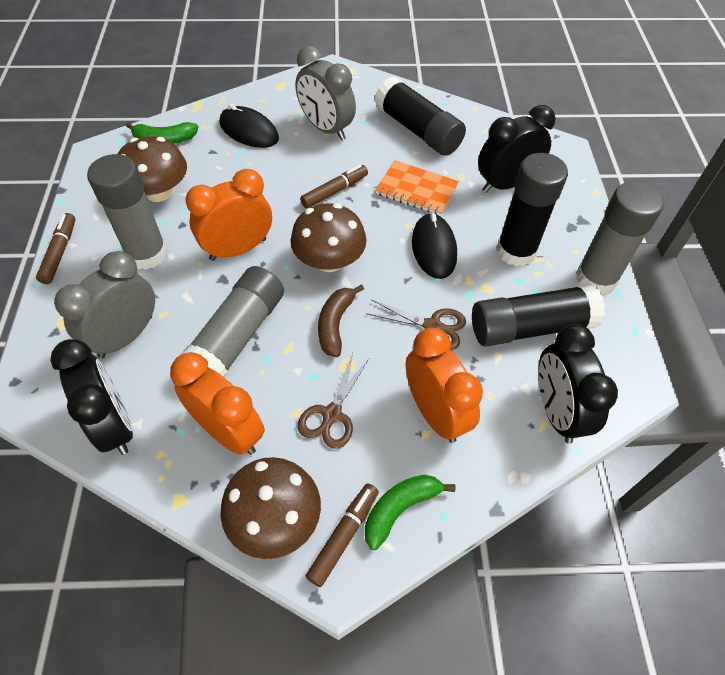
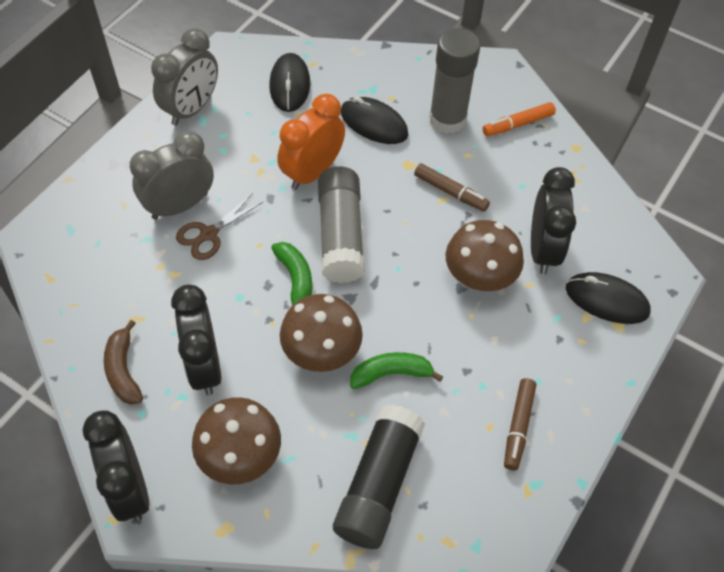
black glue stick: [375,76,466,156] [472,284,605,347] [496,153,568,267] = 3 -> [333,404,425,549] = 1
black mouse: [220,104,279,148] [412,213,457,279] = 2 -> [269,53,310,112] [341,96,408,144] [566,272,651,324] = 3
brown marker: [36,213,75,284] [300,165,368,208] [305,483,379,587] = 3 -> [414,163,490,212] [504,378,536,471] = 2
brown scissors: [298,353,369,449] [367,300,466,350] = 2 -> [176,193,263,260] = 1
grey glue stick: [87,154,167,270] [182,266,284,377] [576,181,664,295] = 3 -> [318,166,365,283] [429,28,480,134] = 2
orange clock: [170,352,265,455] [185,169,272,261] [406,328,483,443] = 3 -> [277,94,345,190] = 1
orange marker: none = 0 -> [483,102,556,136] = 1
orange notebook: [375,160,459,216] = 1 -> none = 0

